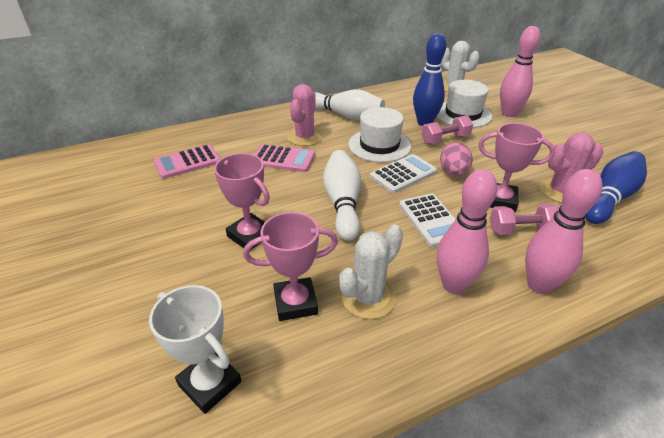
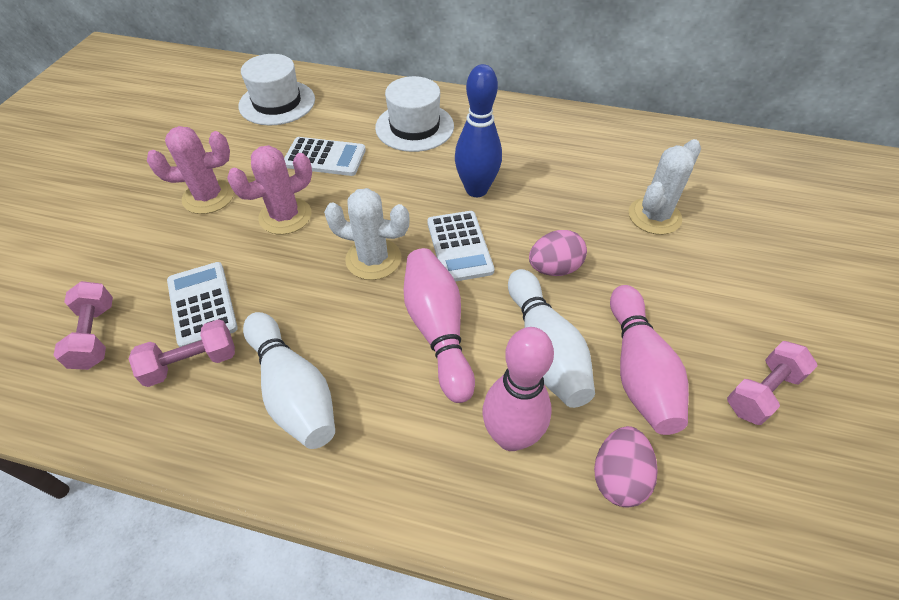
blue bowling pin: [413,33,446,126] [586,151,647,224] = 2 -> [455,64,502,197] = 1
pink calculator: [154,144,220,179] [254,144,315,172] = 2 -> none = 0
pink dumbbell: [421,115,473,144] [490,204,559,235] = 2 -> [53,281,113,370] [128,319,235,387] [727,341,818,425] = 3
pink egg: [440,142,473,176] = 1 -> [529,230,587,276] [594,426,658,508] = 2
pink trophy: [214,153,270,250] [243,212,338,321] [478,123,555,212] = 3 -> none = 0
white calculator: [370,154,437,193] [399,194,456,247] = 2 -> [167,262,238,347] [284,137,366,176] [427,211,494,282] = 3
white trophy: [149,285,241,414] = 1 -> none = 0

